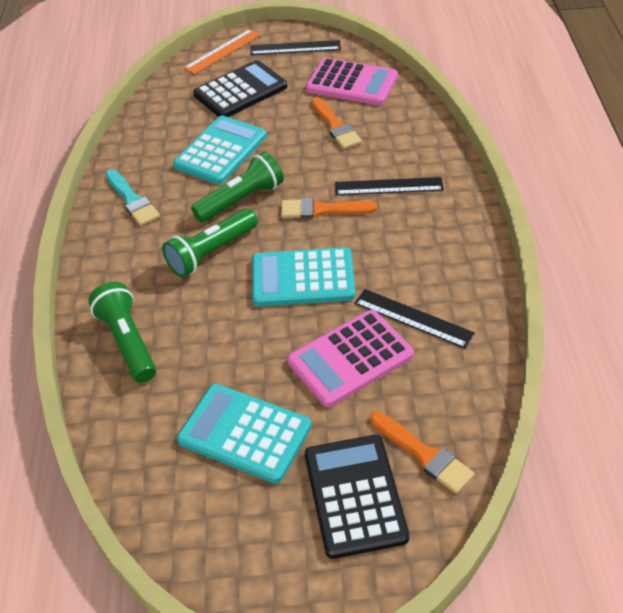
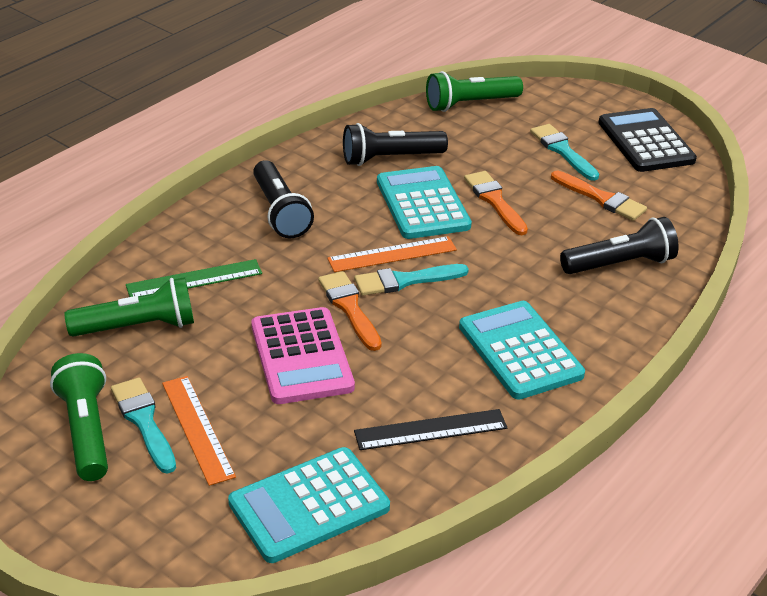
black calculator: [193,60,287,117] [305,435,409,559] = 2 -> [598,108,697,172] = 1
black flashlight: none = 0 -> [253,160,314,239] [343,123,448,166] [560,217,679,274] = 3
black ruler: [250,40,341,55] [335,177,444,195] [355,289,475,349] = 3 -> [354,409,507,450] = 1
green ruler: none = 0 -> [126,259,262,297] = 1
orange ruler: [184,29,261,74] = 1 -> [162,376,236,486] [327,236,457,272] = 2
pink calculator: [287,310,414,407] [306,58,398,105] = 2 -> [251,307,355,404] = 1
turquoise brush: [105,169,160,226] = 1 -> [111,378,176,474] [354,264,469,296] [530,124,599,181] = 3

